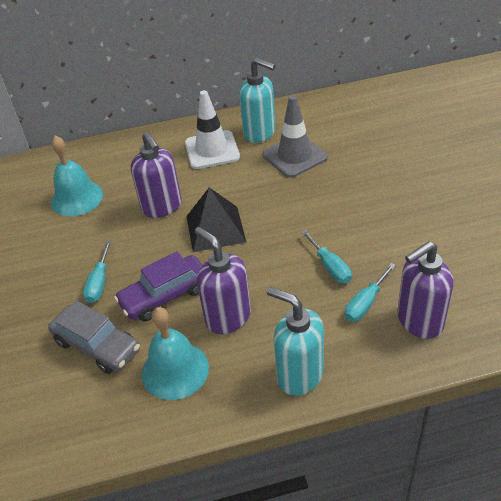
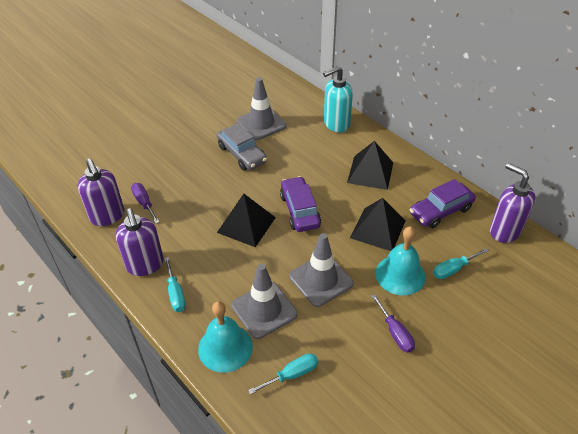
black pyramid: [187,187,246,252] = 1 -> [217,194,276,247] [347,141,393,190] [350,198,405,251] = 3
grey traffic cone: [262,95,328,178] = 1 -> [232,264,297,339] [237,77,287,140] [289,233,354,307] = 3
purple car: [114,251,202,321] = 1 -> [280,176,321,232] [410,179,476,228] = 2
purple screwdriver: none = 0 -> [131,183,159,224] [371,294,415,353] = 2
turquoise soap dispenser: [239,58,276,143] [267,287,324,396] = 2 -> [323,66,353,133] = 1
white traffic cone: [185,90,240,169] = 1 -> none = 0

